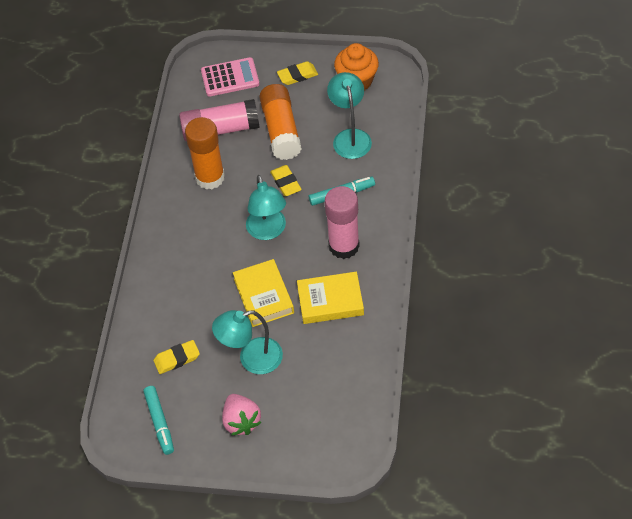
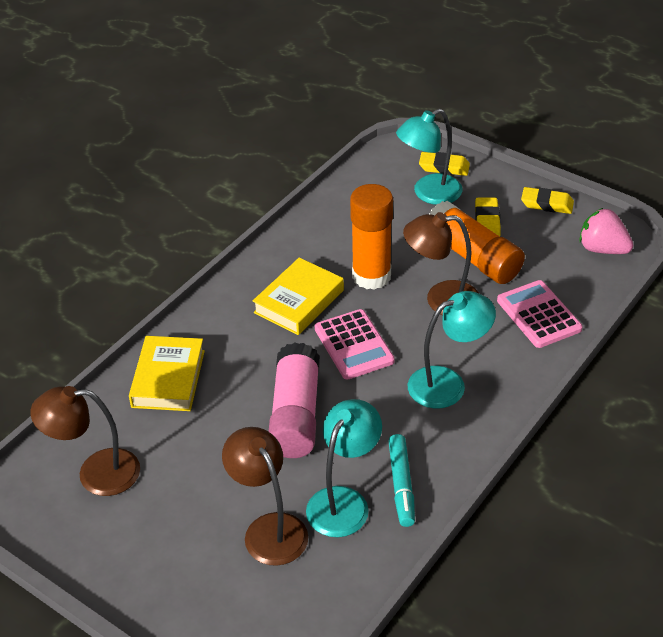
brown lamp: none = 0 -> [30,386,140,496] [222,427,308,566] [403,212,479,315] = 3
orange cupcake: [334,43,379,91] = 1 -> none = 0
pink calculator: [201,57,260,97] = 1 -> [315,309,395,380] [497,280,583,348] = 2
pink glue stick: [179,99,259,141] [325,186,360,259] = 2 -> [268,342,320,458] = 1
turquoise marker: [143,386,174,455] [309,176,375,206] = 2 -> [388,434,415,527] = 1

